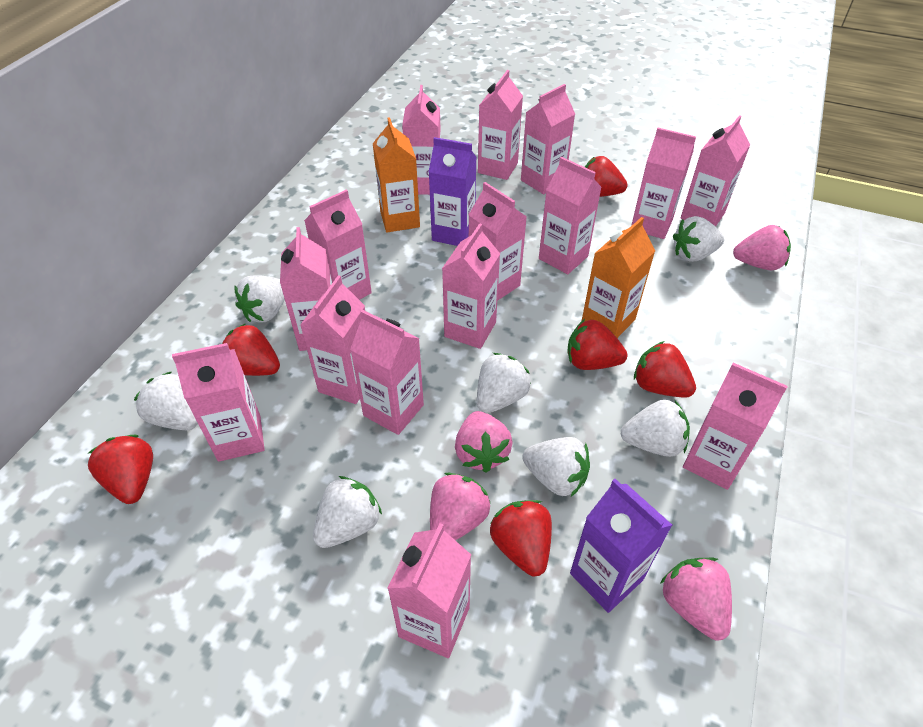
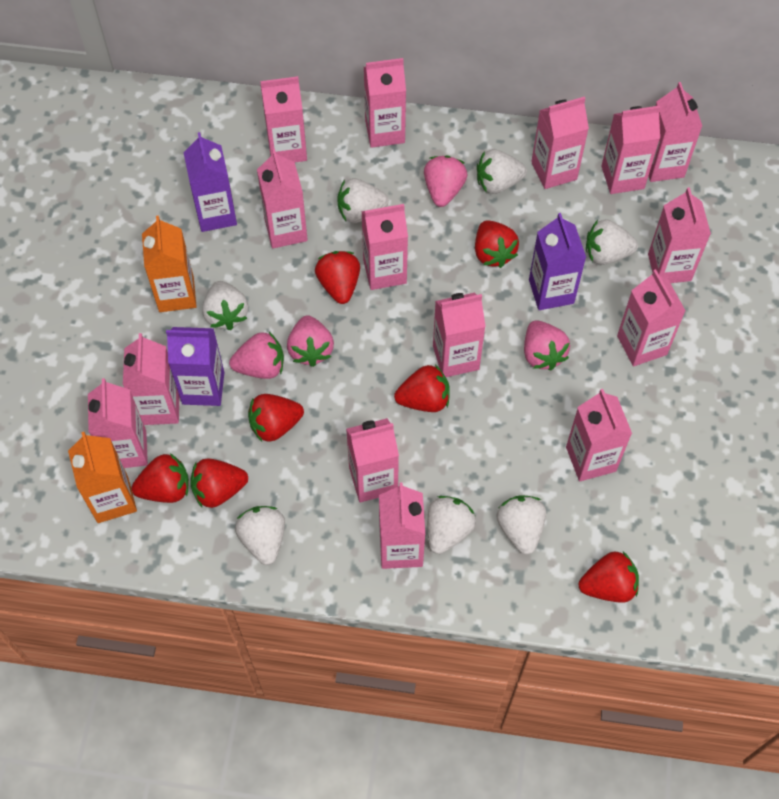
purple carton: [429,137,477,246] [570,479,672,613] = 2 -> [166,327,224,406] [184,132,237,232] [529,213,586,310] = 3
red strawberry: [88,435,153,504] [222,323,280,376] [490,500,552,577] [568,319,627,370] [585,156,628,197] [634,341,696,398] = 6 -> [132,453,189,503] [190,458,248,508] [248,394,304,442] [315,251,360,304] [394,365,450,412] [475,220,519,268] [579,552,639,603] = 7

